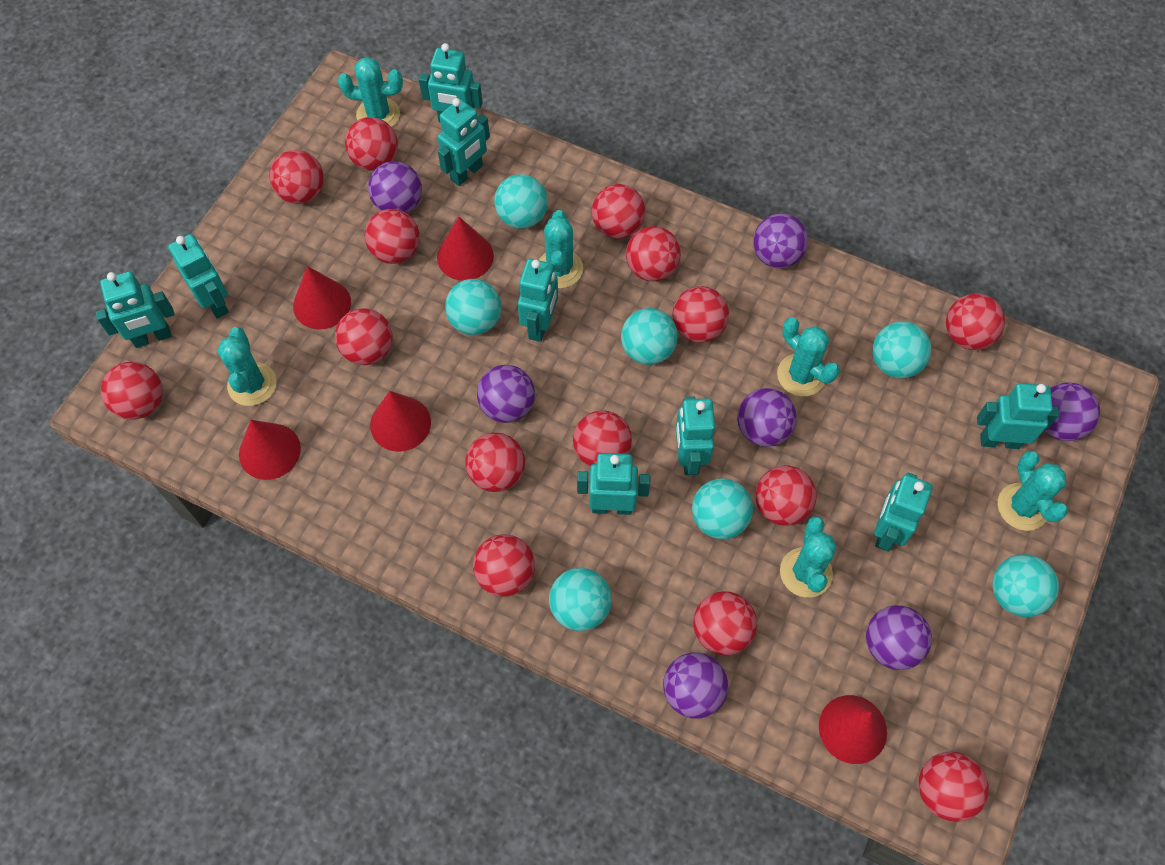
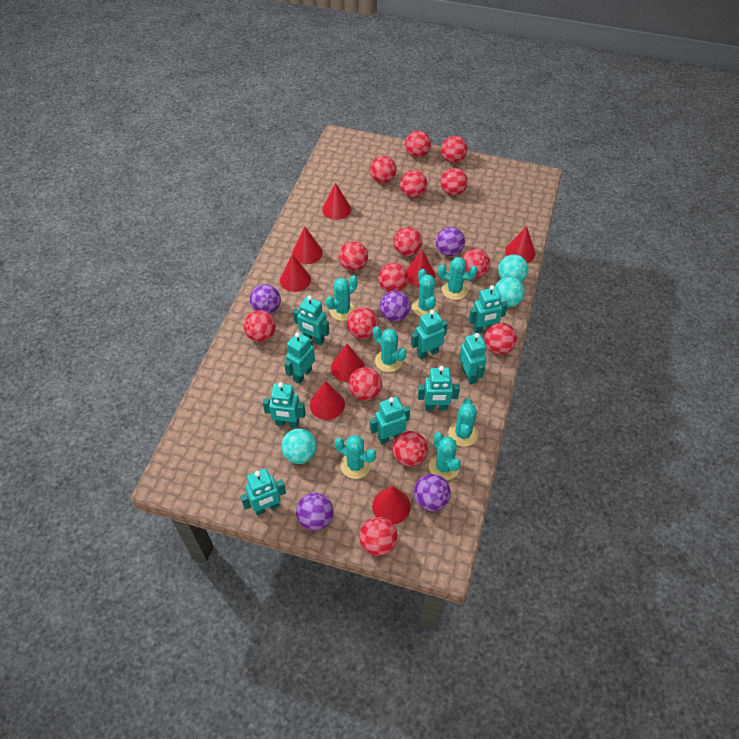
purple ball: [368,161,422,213] [477,365,535,423] [663,652,728,719] [737,388,797,447] [753,213,808,268] [866,605,932,670] [1044,383,1100,441] = 7 -> [250,284,281,314] [296,493,334,531] [380,291,411,322] [414,474,451,511] [436,227,465,256] = 5
red cone: [239,420,301,480] [293,266,351,330] [370,391,431,452] [437,217,494,281] [819,695,887,764] = 5 -> [280,254,311,292] [292,227,323,264] [310,381,345,420] [322,183,351,220] [331,344,365,382] [372,486,411,524] [407,250,435,287] [505,226,536,263] = 8
turquoise ball: [445,279,501,335] [494,174,548,229] [549,568,612,631] [621,308,678,365] [692,478,753,539] [873,321,932,378] [992,554,1059,617] = 7 -> [281,428,317,464] [495,277,525,308] [498,255,529,282] = 3
turquoise cactus: [217,327,277,406] [338,57,403,127] [539,210,583,288] [777,317,840,397] [780,516,837,598] [998,451,1068,531] = 6 -> [326,276,358,321] [335,435,376,479] [373,326,407,372] [412,269,438,317] [429,432,461,481] [438,257,478,300] [448,398,478,447] = 7

